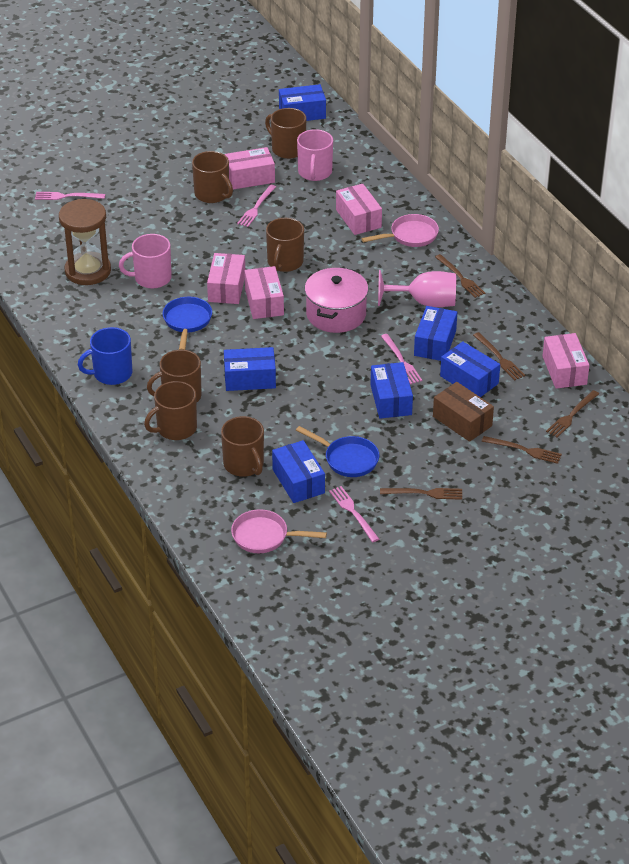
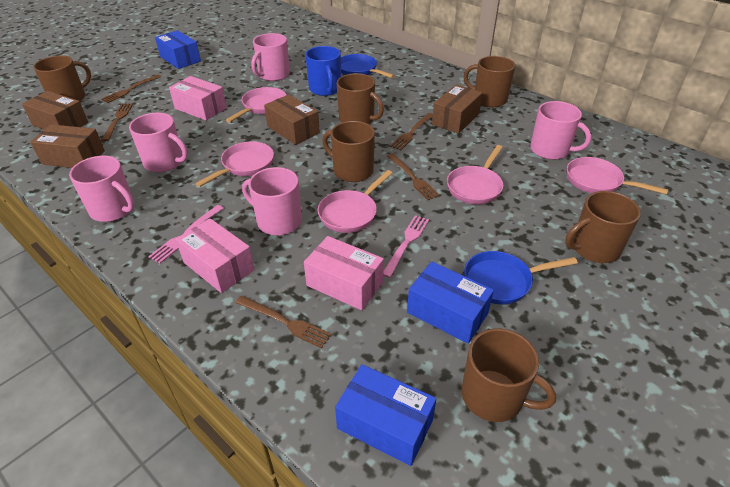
blue box: [224,347,276,391] [272,440,325,503] [279,84,326,121] [371,362,413,419] [414,306,457,361] [440,341,500,397] = 6 -> [155,30,201,69] [335,364,436,466] [407,261,494,344] = 3
brown box: [433,382,494,442] = 1 -> [22,91,88,130] [30,124,105,168] [264,94,320,145] [432,84,483,134] = 4
brown hourglass: [59,199,111,285] = 1 -> none = 0
pink box: [207,253,245,304] [225,147,275,190] [244,266,284,319] [336,184,382,235] [542,333,590,389] = 5 -> [169,76,227,121] [176,218,255,293] [304,236,384,310] = 3
pink fork: [35,192,105,200] [237,185,276,227] [329,486,379,542] [381,334,422,384] = 4 -> [148,205,223,263] [383,215,429,278] = 2
pink goblet: [378,270,456,307] = 1 -> none = 0
pink mug: [119,234,172,289] [297,129,333,181] = 2 -> [69,156,134,222] [129,113,188,172] [242,167,302,236] [251,33,290,81] [530,101,591,160] = 5
pink pan: [231,509,327,553] [361,214,439,247] = 2 -> [195,142,274,187] [226,87,287,122] [317,170,392,233] [447,145,504,204] [567,157,669,195] = 5
pink pot: [305,267,368,333] = 1 -> none = 0

